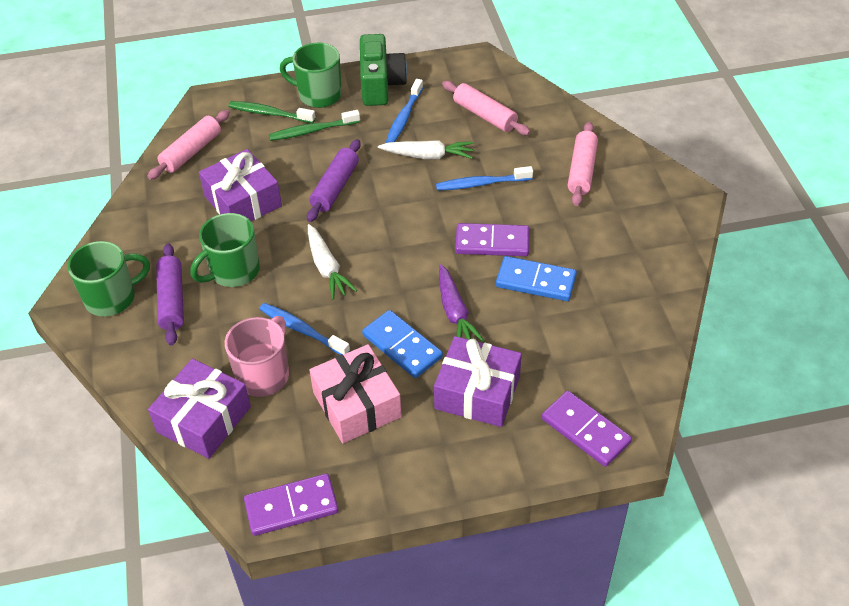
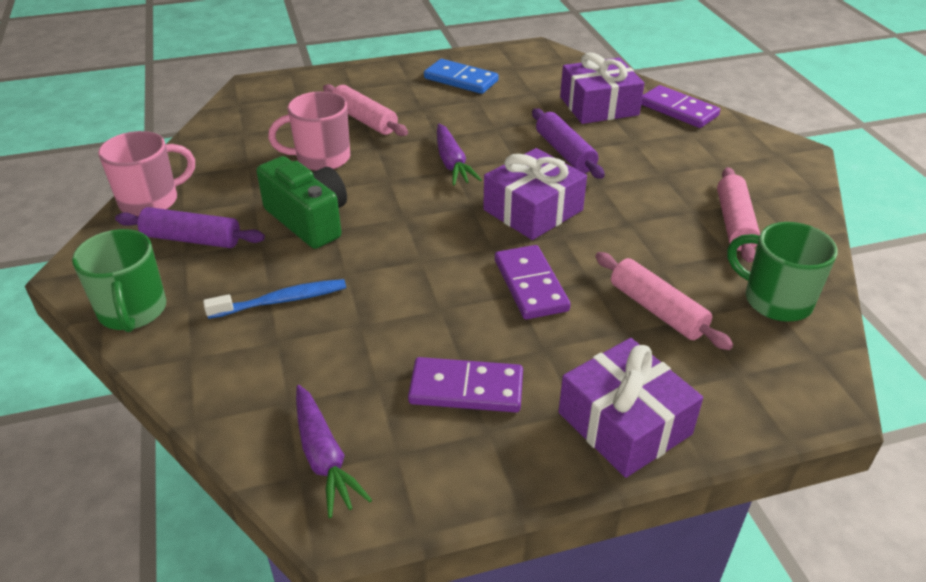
blue domino: [362,310,443,378] [496,256,577,301] = 2 -> [424,59,499,94] = 1
blue toothbrush: [259,303,350,355] [386,79,423,143] [436,166,533,191] = 3 -> [203,279,346,319] = 1
green mug: [68,241,150,317] [190,213,260,287] [280,43,342,108] = 3 -> [72,229,166,332] [727,222,838,322] = 2
green toothbrush: [228,101,316,123] [269,110,360,141] = 2 -> none = 0
pink gift: [309,344,402,443] = 1 -> none = 0
pink mug: [225,316,289,397] = 1 -> [98,131,195,217] [268,91,350,171] = 2
purple carrot: [439,264,485,342] = 1 -> [296,385,372,518] [437,124,482,185] = 2
white carrot: [308,224,357,300] [378,140,474,159] = 2 -> none = 0

